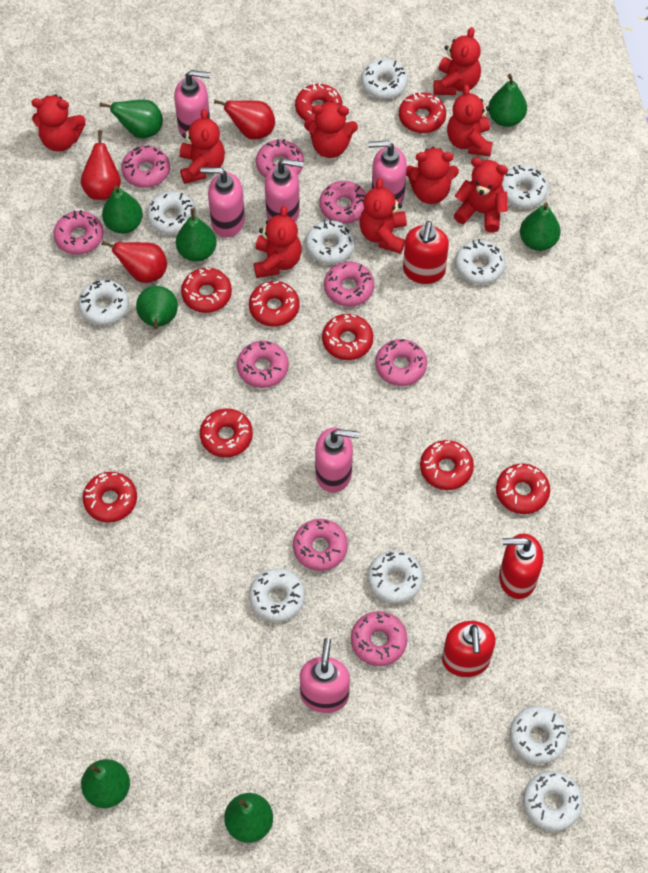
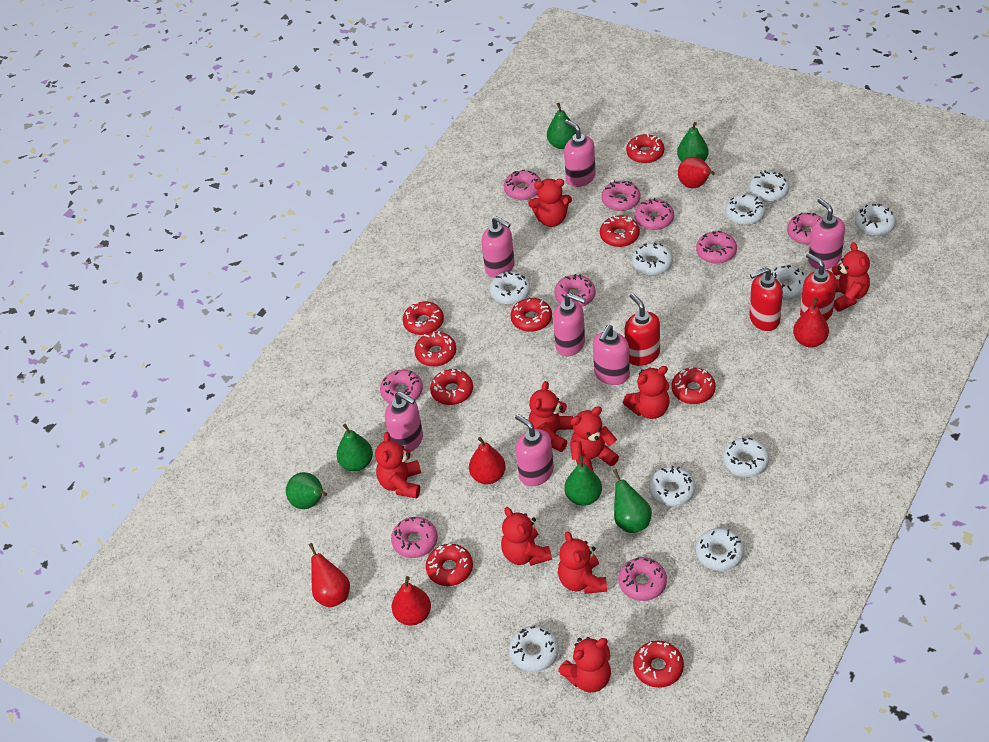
green pear: [81,759,130,808] [100,100,163,139] [102,185,143,234] [136,286,178,329] [176,208,217,262] [224,793,273,843] [488,74,527,127] [520,203,561,251] = 8 -> [286,472,327,509] [337,424,373,471] [547,103,576,149] [565,456,602,506] [613,469,652,533] [677,122,708,162] = 6
pink soap dispenser: [174,70,211,139] [200,167,245,238] [265,159,304,222] [300,638,350,713] [315,427,359,493] [368,141,407,203] = 6 -> [385,392,423,452] [481,216,515,278] [515,414,554,486] [553,293,586,356] [564,119,596,187] [593,325,630,385] [808,198,845,269] = 7
red pear: [81,130,121,200] [101,241,167,283] [214,100,275,140] = 3 -> [309,543,350,608] [392,576,431,626] [469,437,506,484] [678,157,715,188] [793,298,829,348] = 5

